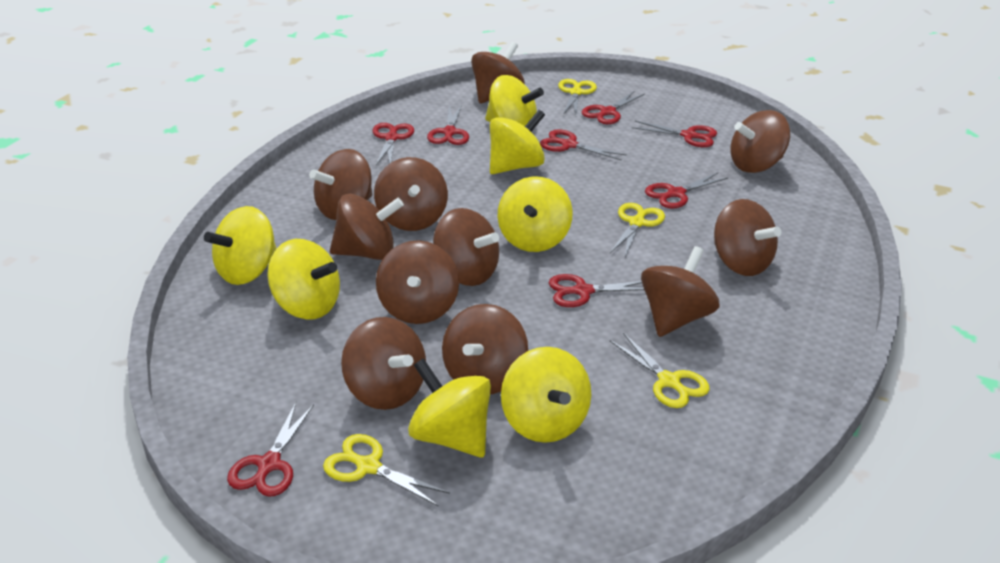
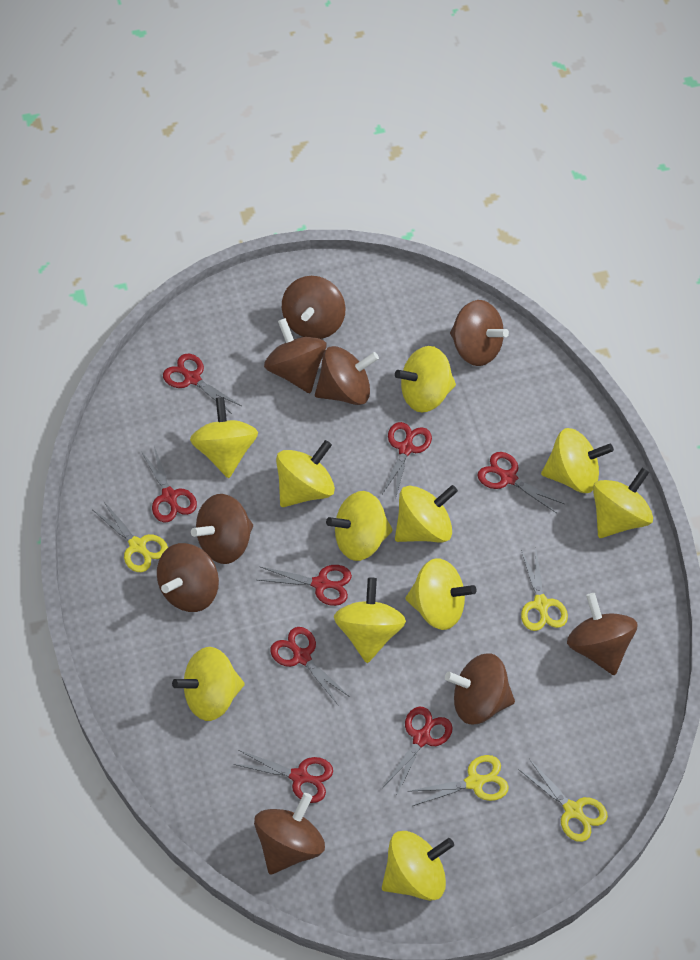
brown spinning top: [309,149,372,220] [330,194,404,260] [341,317,426,410] [374,157,448,231] [376,240,459,324] [433,208,499,286] [442,304,528,394] [471,42,525,103] [641,246,720,337] [714,199,781,276] [730,110,790,173] = 11 -> [157,543,219,612] [191,494,253,564] [254,793,325,874] [264,318,326,393] [282,276,346,339] [315,346,379,405] [445,653,515,724] [450,300,509,366] [567,593,638,675] = 9
yellow spinning top: [204,206,277,285] [267,239,340,320] [408,358,491,457] [485,75,544,126] [490,110,545,174] [498,176,573,252] [501,347,591,443] = 7 -> [172,647,245,721] [190,397,258,478] [276,440,335,507] [326,491,393,561] [334,577,406,663] [382,831,454,901] [395,346,456,412] [395,485,458,543] [405,558,476,630] [541,428,614,493] [593,468,653,538] = 11

